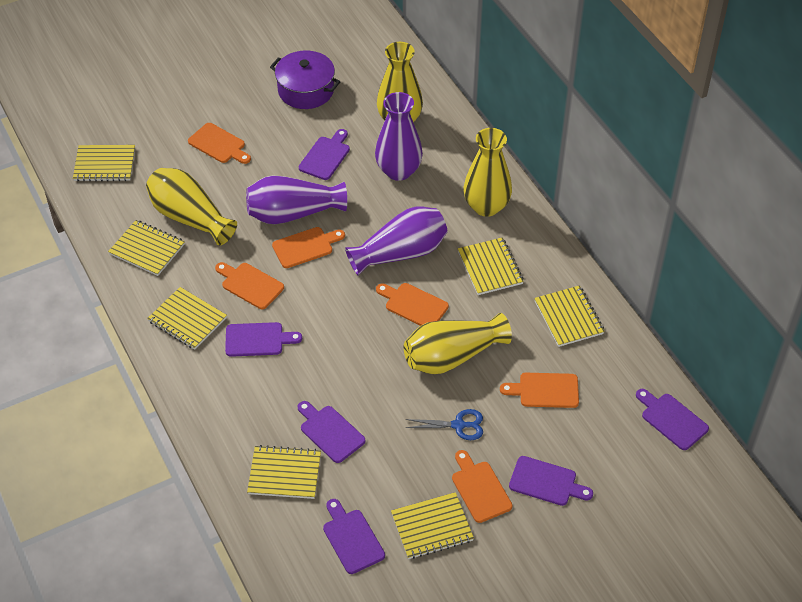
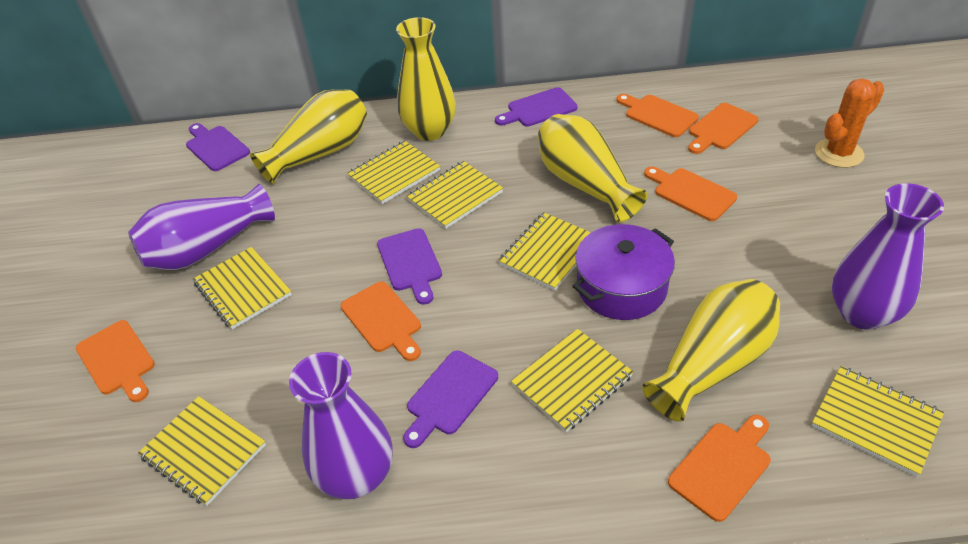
blue scissors: [405,409,483,440] = 1 -> none = 0
orange cactus: none = 0 -> [815,79,884,168] = 1
purple cutting board: [225,322,302,357] [297,401,365,463] [299,129,350,180] [323,499,385,574] [509,456,593,506] [636,389,709,450] = 6 -> [186,123,250,171] [377,228,442,305] [403,350,498,448] [495,87,577,127] = 4

